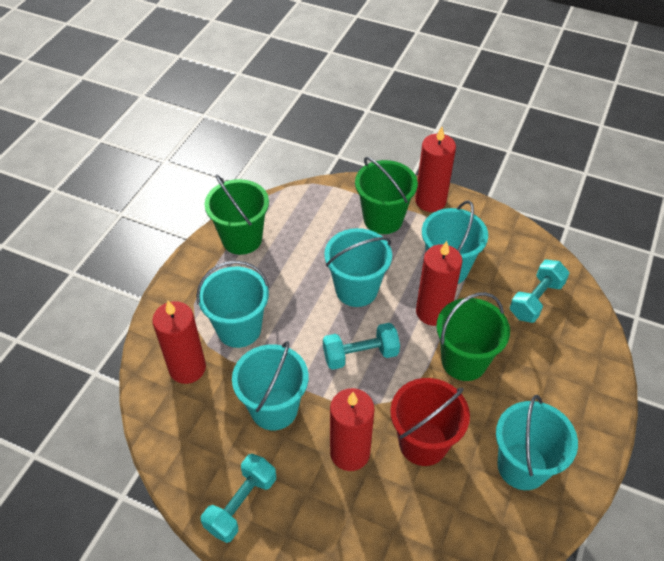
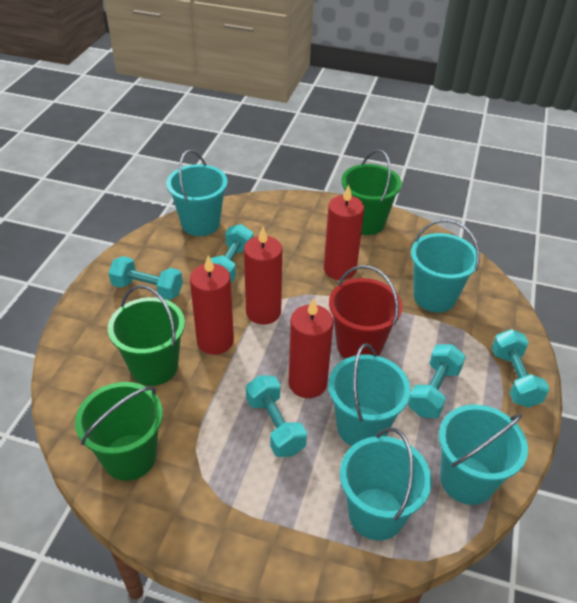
turquoise dumbbell: [201,454,276,543] [323,323,400,370] [510,260,569,323] = 3 -> [108,256,183,300] [210,224,253,282] [246,375,307,457] [408,344,466,418] [492,329,549,408] = 5

